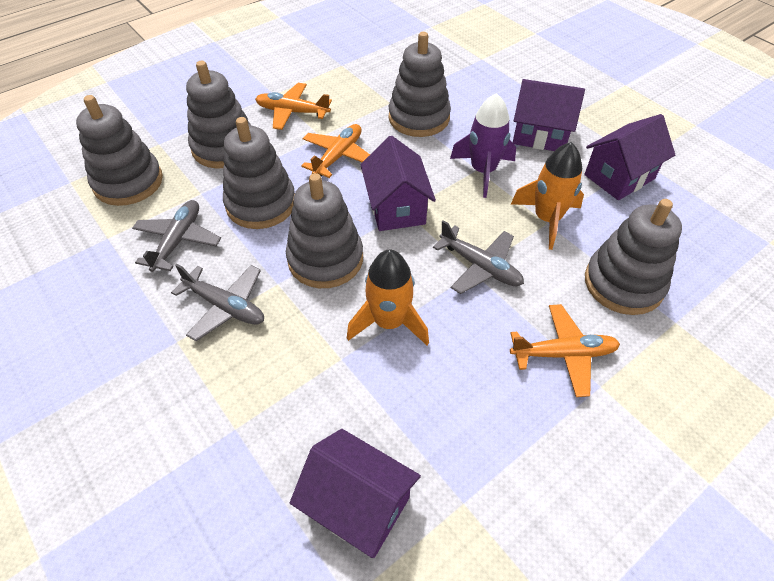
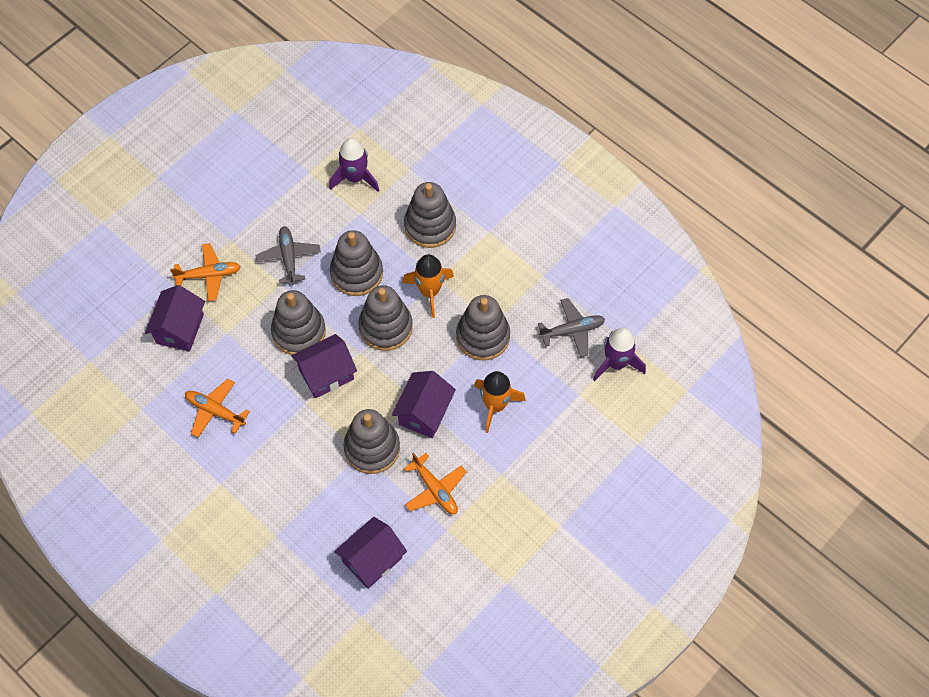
grey plane: [132,200,221,272] [171,264,264,341] [433,220,524,294] = 3 -> [255,226,321,285] [538,298,605,358] = 2
purple rocket: [450,93,516,198] = 1 -> [329,138,380,192] [593,328,646,381] = 2

